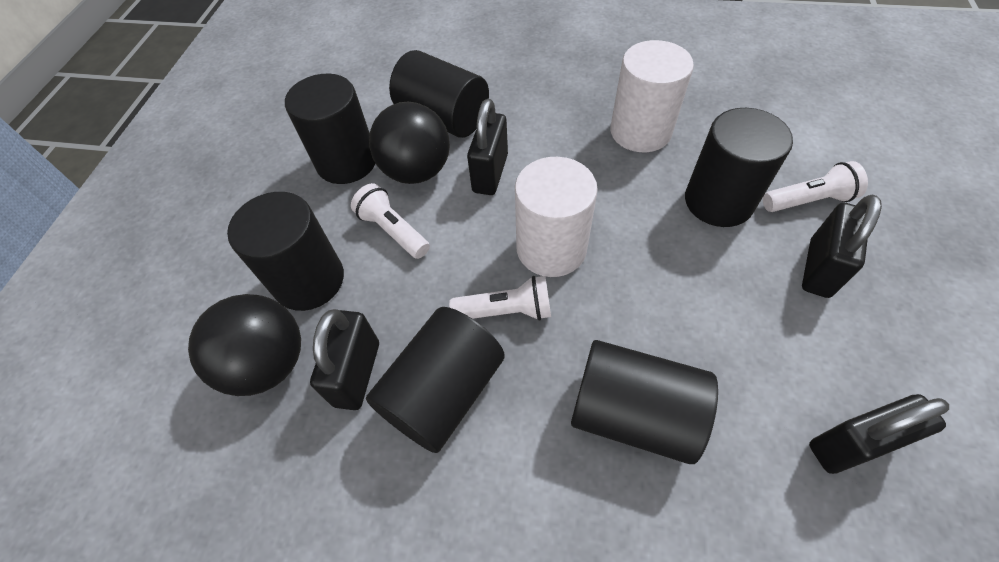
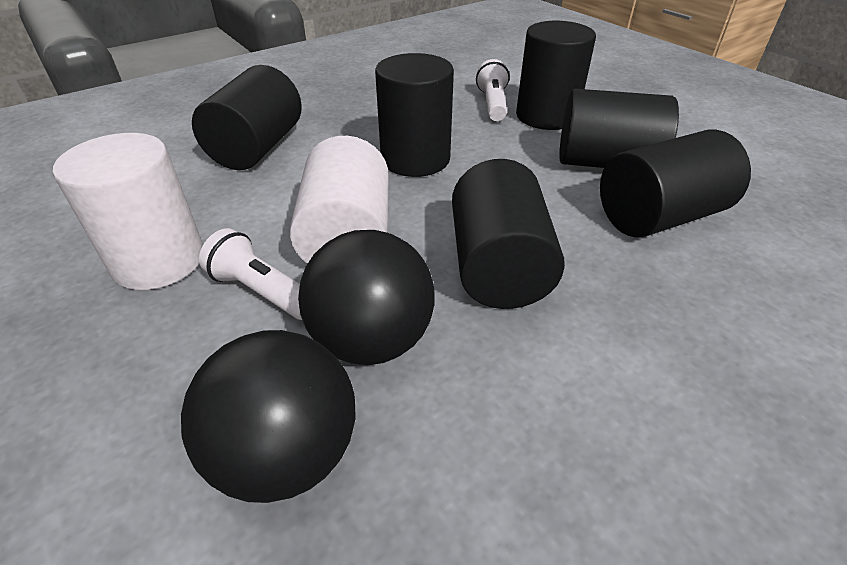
black padlock: [310,309,379,410] [467,99,508,195] [802,195,882,298] [809,394,949,474] = 4 -> none = 0
white flashlight: [351,183,430,259] [449,276,551,320] [763,161,868,212] = 3 -> [199,228,302,320] [476,59,510,121] = 2

